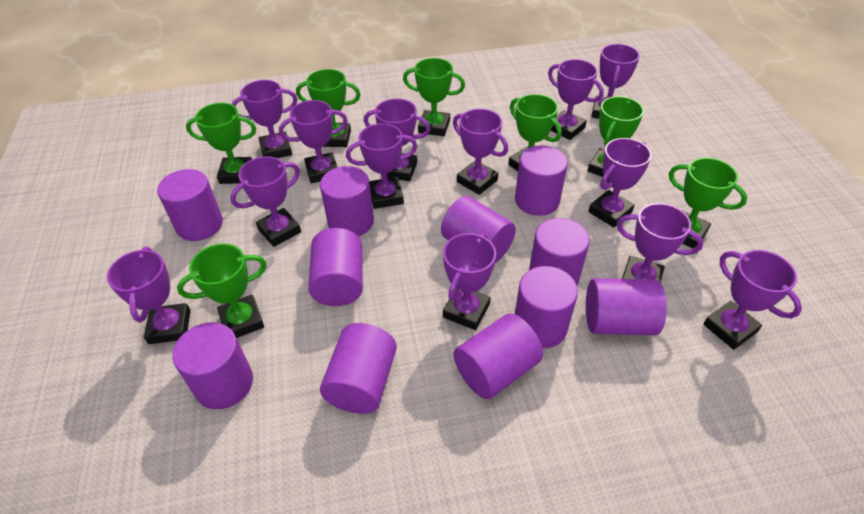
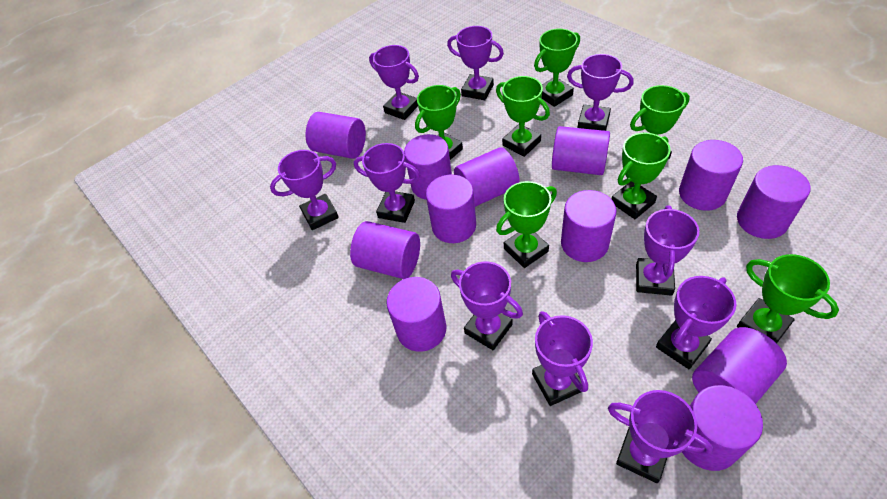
purple cylinder: [157,169,223,241] [172,322,253,409] [308,228,363,306] [320,166,374,237] [320,323,397,414] [441,196,516,263] [454,314,543,399] [515,145,568,216] [515,266,578,348] [529,218,590,285] [586,278,667,335] = 11 -> [305,112,366,159] [350,221,420,279] [386,277,446,352] [404,134,452,200] [426,175,476,243] [454,148,520,207] [552,126,610,175] [561,190,617,262] [679,140,743,211] [682,385,763,471] [692,327,787,404] [737,165,810,239] = 12
purple trophy: [107,247,191,344] [230,156,301,247] [232,80,298,158] [279,100,348,183] [346,123,417,209] [364,99,430,181] [443,233,496,330] [453,109,508,195] [548,59,604,140] [588,138,652,227] [591,44,640,119] [617,203,703,283] [703,250,802,350] = 13 -> [270,150,339,230] [354,143,420,223] [369,45,419,120] [447,26,504,100] [451,262,523,350] [532,311,593,406] [567,54,633,131] [608,390,713,483] [636,205,699,296] [656,276,736,369] = 10

